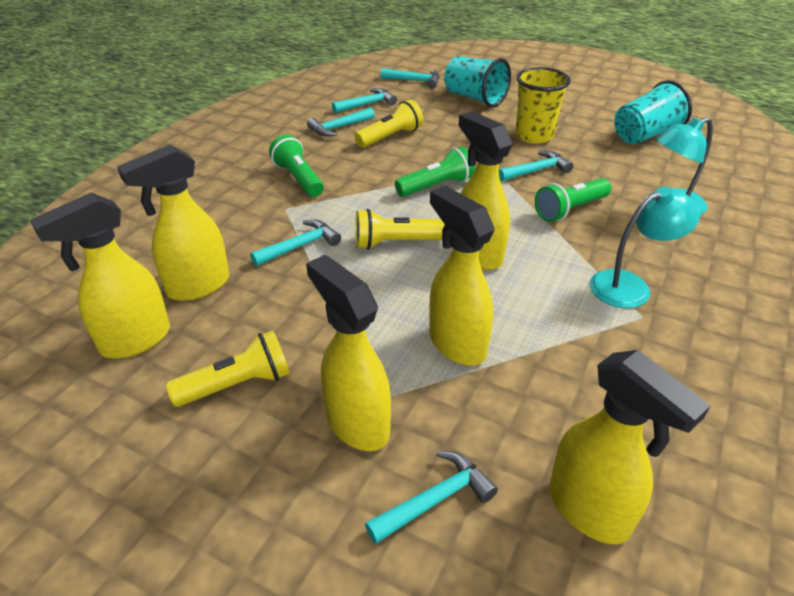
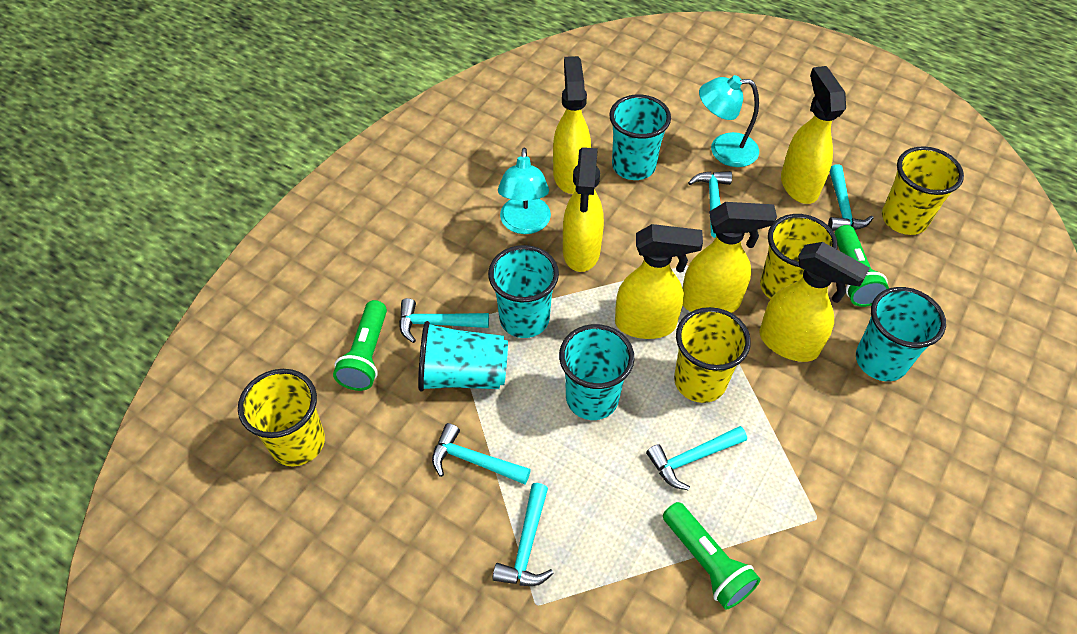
turquoise cup: [444,56,511,108] [614,80,692,144] = 2 -> [418,321,508,392] [488,245,559,338] [559,324,634,420] [609,94,671,180] [856,287,946,381] = 5
yellow cup: [515,67,571,144] = 1 -> [238,369,325,466] [674,307,751,403] [760,214,838,299] [882,146,964,235] = 4
yellow flashlight: [166,330,290,407] [355,99,423,148] [355,209,445,250] = 3 -> none = 0

